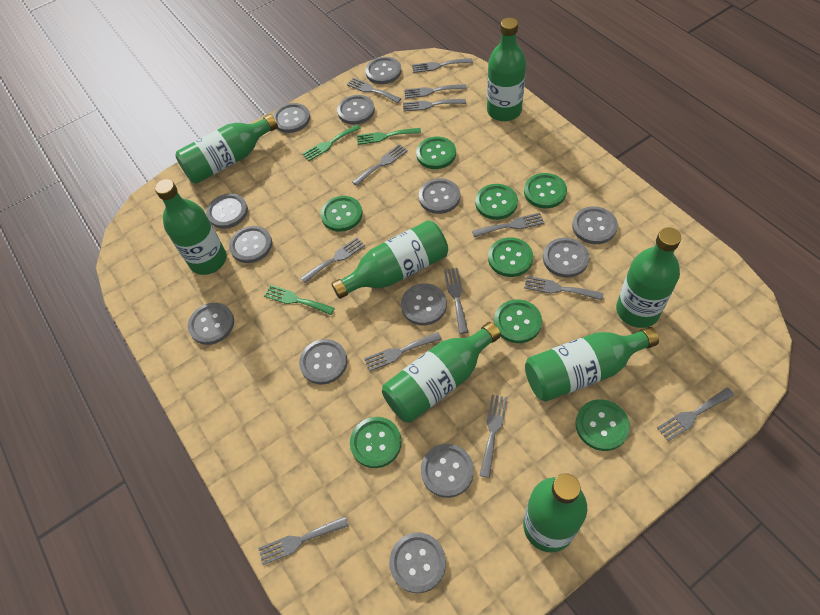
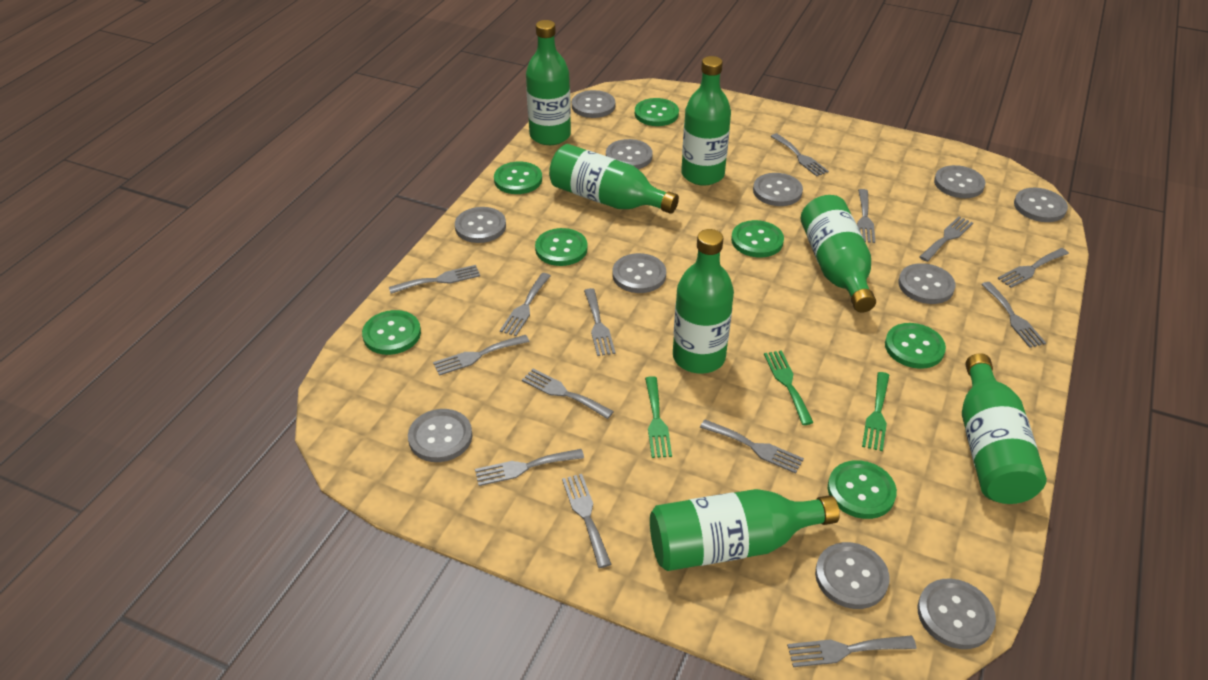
green bottle: [155,179,227,275] [175,114,278,184] [331,220,448,299] [382,322,501,423] [487,18,526,121] [523,473,587,553] [525,327,659,402] [616,227,681,328] = 8 -> [526,20,571,145] [549,144,679,214] [650,489,840,571] [673,229,734,373] [681,56,731,186] [801,195,876,313] [962,353,1047,504] = 7
green button: [321,196,363,232] [350,417,401,468] [416,137,456,169] [475,184,518,220] [488,237,533,277] [494,300,542,343] [524,173,567,208] [575,399,630,451] = 8 -> [362,310,421,355] [494,162,542,194] [535,228,588,266] [635,98,679,126] [731,220,784,257] [828,460,897,519] [885,323,946,369] = 7
grey button: [188,303,234,345] [206,193,248,229] [229,226,272,263] [273,103,310,133] [299,339,347,385] [337,95,375,125] [365,57,401,84] [389,532,446,593] [401,283,447,325] [419,179,460,214] [421,444,474,498] [543,238,589,278] [572,206,618,244] = 13 -> [408,409,472,462] [455,207,506,243] [572,90,615,118] [606,139,653,169] [612,253,666,293] [753,173,803,206] [815,542,890,609] [898,263,956,304] [918,578,996,649] [934,165,985,198] [1014,188,1068,222] = 11
grey fork: [258,516,348,565] [301,237,365,283] [347,77,402,103] [352,144,408,186] [364,332,442,371] [403,99,466,112] [404,84,467,98] [412,58,473,73] [444,268,468,334] [472,213,544,237] [479,395,508,478] [524,276,604,300] [657,387,734,441] = 13 -> [389,265,480,294] [433,335,530,376] [475,449,584,486] [500,273,551,336] [522,369,614,419] [562,474,611,568] [584,288,616,356] [700,420,804,474] [771,133,829,177] [787,635,916,667] [857,189,875,243] [919,216,973,262] [981,282,1046,348] [998,248,1069,288] = 14

